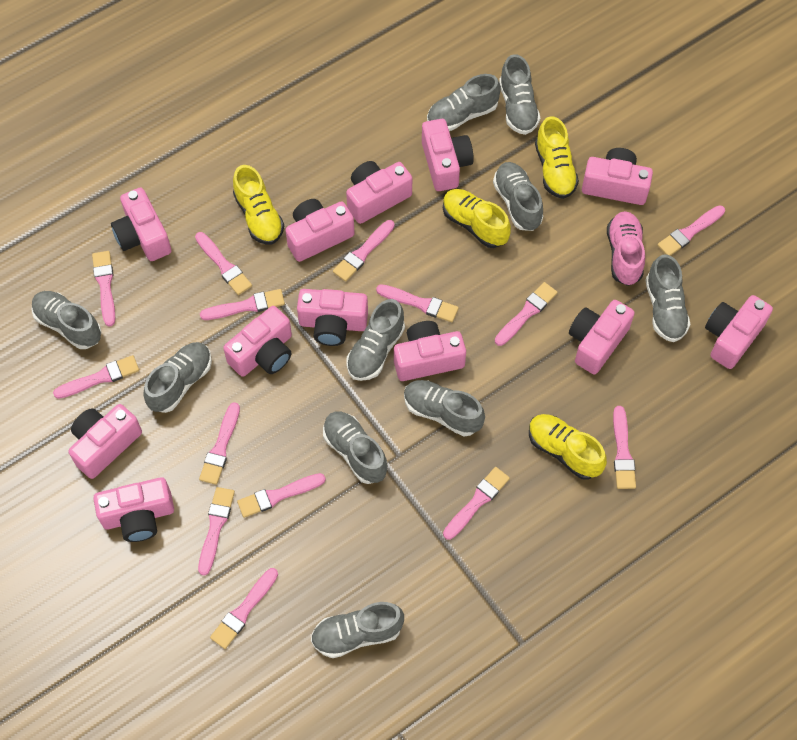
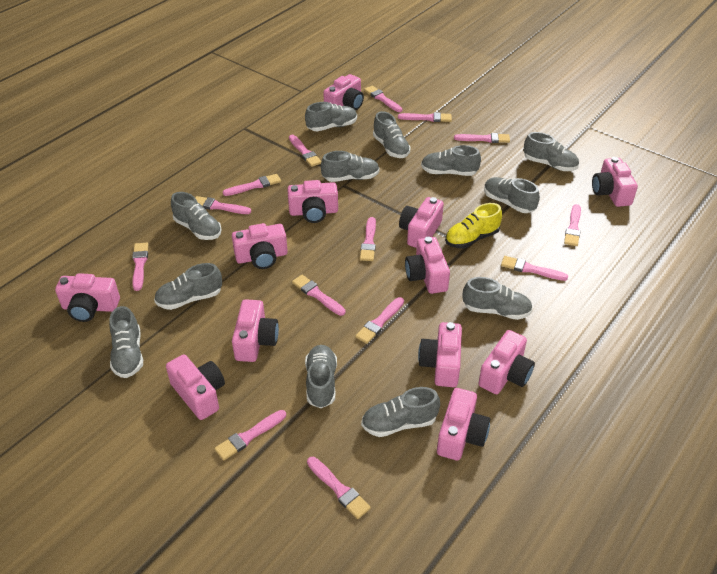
grey shoe: [32,291,102,349] [143,342,212,413] [311,602,404,658] [323,412,387,484] [346,299,405,381] [404,380,485,436] [427,74,501,131] [493,162,543,231] [499,54,540,135] [646,254,691,342] = 10 -> [109,306,143,378] [154,263,222,310] [171,192,222,240] [305,102,357,131] [305,345,337,408] [321,151,380,182] [361,387,440,437] [373,111,411,158] [421,145,481,176] [463,277,533,320] [484,177,540,213] [524,132,579,171] = 12
pink shoe: [607,211,645,286] = 1 -> none = 0
yellow shoe: [233,165,284,245] [443,189,511,248] [529,414,607,480] [535,116,579,199] = 4 -> [445,203,502,248] = 1

